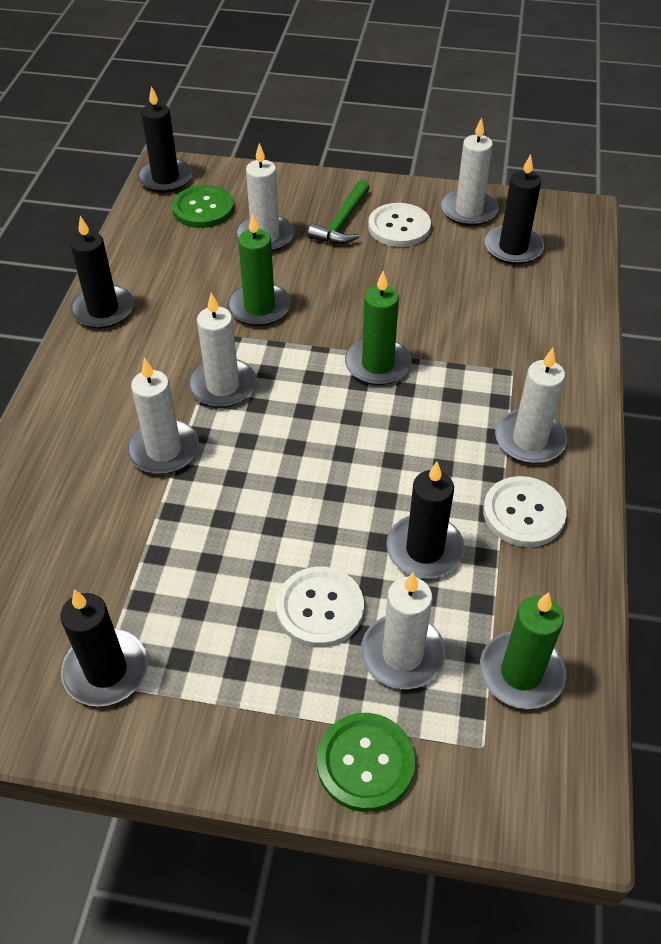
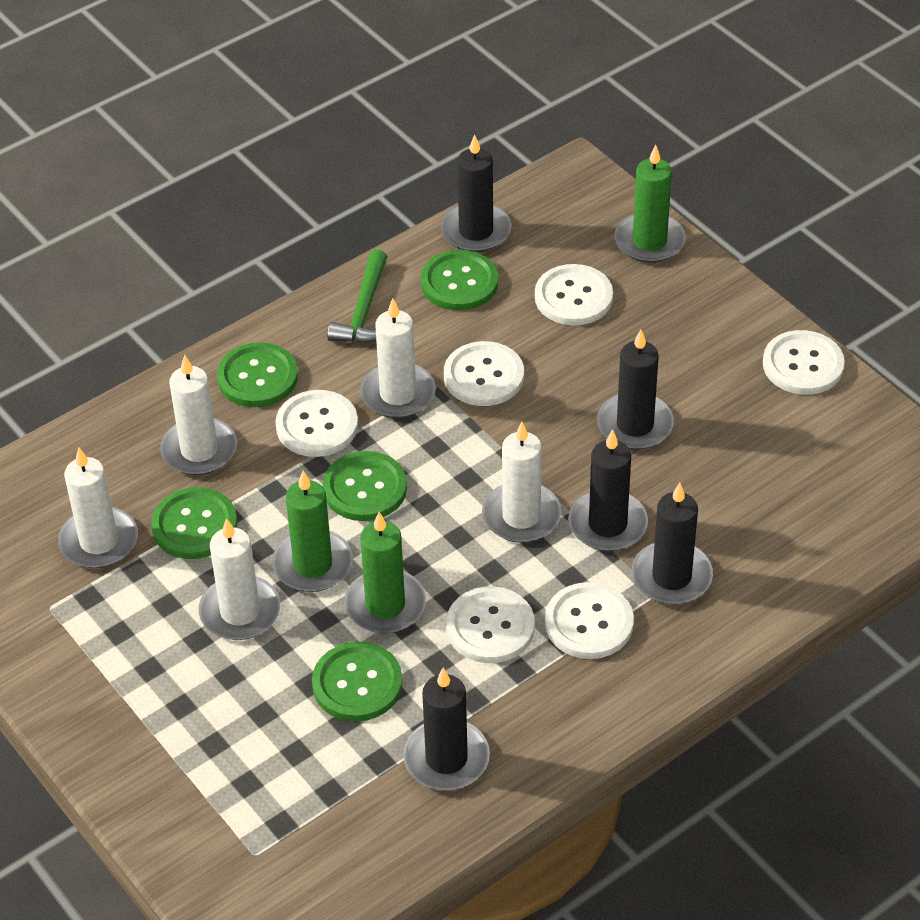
green button: [172,185,234,228] [317,713,415,812] = 2 -> [151,488,237,559] [217,342,298,407] [312,642,403,721] [323,451,407,521] [421,250,498,310] = 5
white button: [276,566,364,648] [368,203,431,247] [483,476,567,547] = 3 -> [275,390,358,457] [444,341,524,406] [446,586,535,663] [535,264,613,325] [545,582,634,659] [763,330,845,395] = 6
white candle: [127,358,199,474] [188,293,256,408] [236,143,294,252] [361,573,446,689] [441,117,498,226] [495,348,567,464] = 6 -> [58,447,138,568] [160,355,237,475] [199,518,280,640] [360,298,436,418] [482,422,561,543] = 5

